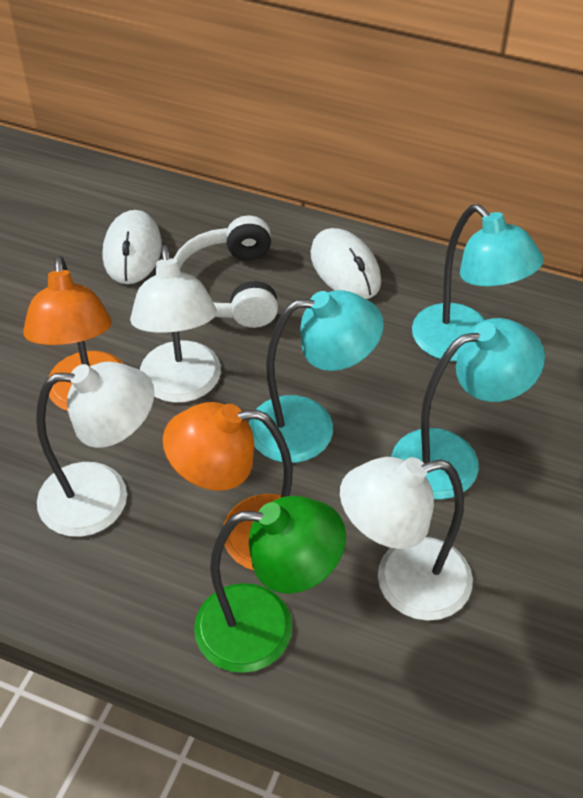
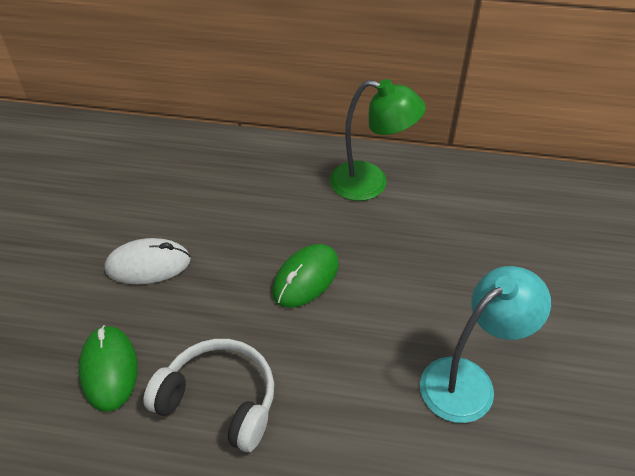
green mouse: none = 0 -> [78,325,138,412] [272,244,339,308] = 2
orange lamp: [23,256,124,412] [163,402,293,570] = 2 -> none = 0
turquoise lamp: [249,290,384,463] [391,318,545,500] [412,204,543,361] = 3 -> [420,266,551,423] = 1
white lamp: [36,362,154,537] [130,245,221,403] [340,457,473,621] = 3 -> none = 0
white mouse: [103,210,162,284] [310,228,381,299] = 2 -> [105,238,191,284] = 1

